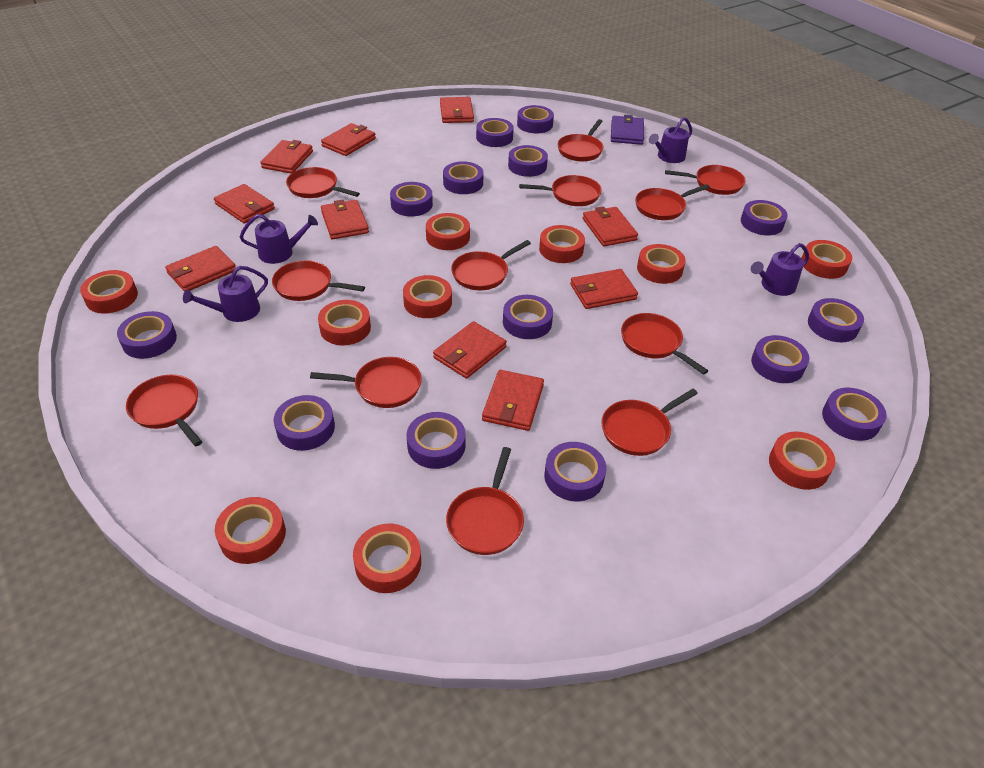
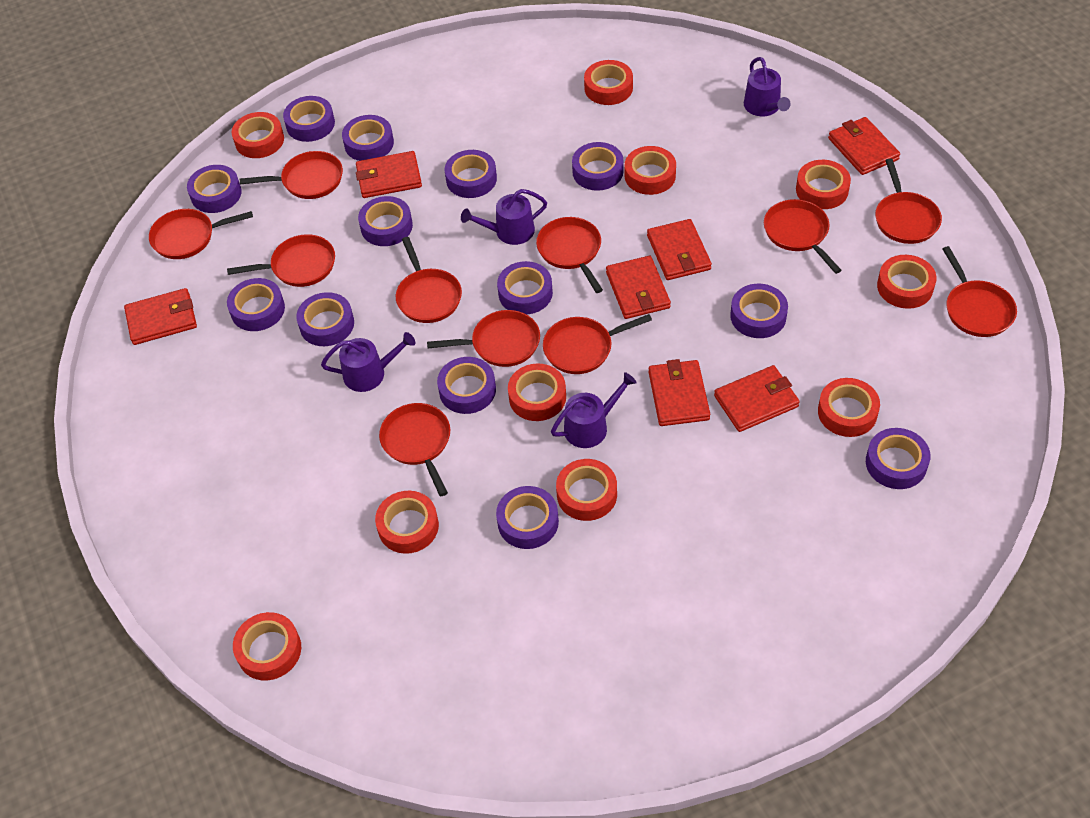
purple tape: [117,311,177,359] [274,395,335,451] [390,182,433,216] [407,412,465,469] [443,161,484,194] [476,118,514,147] [503,295,553,339] [508,145,548,177] [517,105,554,133] [544,442,606,501] [741,200,788,235] [751,335,810,383] [808,298,864,342] [822,388,887,441] = 14 -> [187,165,241,213] [227,278,285,331] [283,96,335,142] [296,292,354,346] [342,115,394,161] [358,196,413,246] [437,357,496,414] [444,150,497,198] [496,486,559,549] [497,261,553,314] [572,142,623,191] [730,284,788,338] [866,428,930,489] = 13
purple wallet: [611,115,644,145] = 1 -> none = 0
red pan: [126,375,202,446] [272,260,365,301] [286,167,360,198] [310,357,422,408] [446,447,524,555] [451,240,531,290] [519,175,602,206] [557,119,604,161] [601,389,698,456] [621,313,708,375] [635,184,710,220] [665,165,745,195] = 12 -> [149,209,253,259] [227,234,335,287] [240,151,343,199] [379,403,450,497] [396,237,462,323] [427,310,540,367] [536,217,603,293] [543,314,652,374] [764,199,842,274] [875,158,942,244] [943,246,1017,337] = 11
red wallet: [165,246,236,292] [214,184,275,224] [260,140,313,173] [321,123,376,156] [321,199,369,240] [433,321,507,379] [440,97,474,123] [482,370,544,431] [570,269,638,309] [583,206,638,246] = 10 -> [124,288,197,345] [356,151,422,198] [606,256,671,319] [647,219,712,280] [649,359,710,426] [714,365,800,432] [828,117,900,175] = 7

